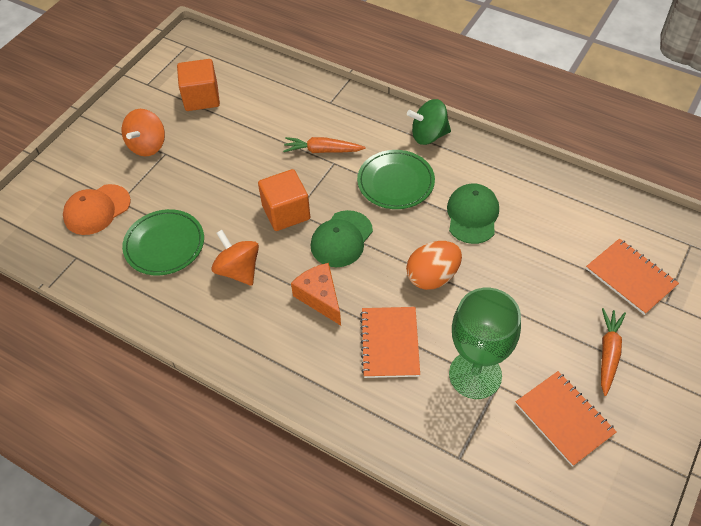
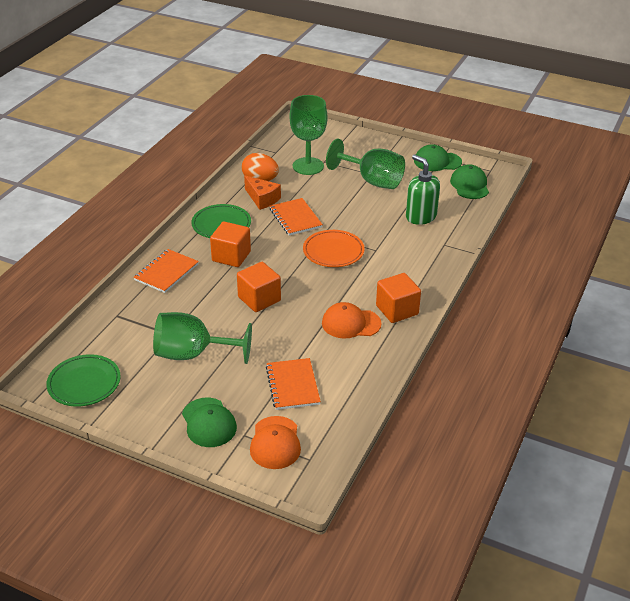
green cap: [311,210,373,267] [447,184,499,244] = 2 -> [182,398,237,447] [414,144,462,171] [450,164,489,199] = 3
green goblet: [449,288,521,399] = 1 -> [153,312,252,364] [289,95,327,175] [326,139,405,189] = 3
green soap dispenser: none = 0 -> [406,155,440,225] = 1
green spinning top: [407,99,451,145] = 1 -> none = 0
orange cap: [63,184,131,235] = 1 -> [250,416,301,469] [322,302,382,339] = 2
orange carrot: [283,137,366,153] [601,308,626,396] = 2 -> none = 0
orange cube: [177,59,220,111] [258,169,310,231] = 2 -> [210,221,251,267] [237,262,281,312] [376,273,421,323] = 3
orange plate: none = 0 -> [303,230,365,267] = 1
orange spinning top: [122,109,165,156] [211,230,259,286] = 2 -> none = 0

